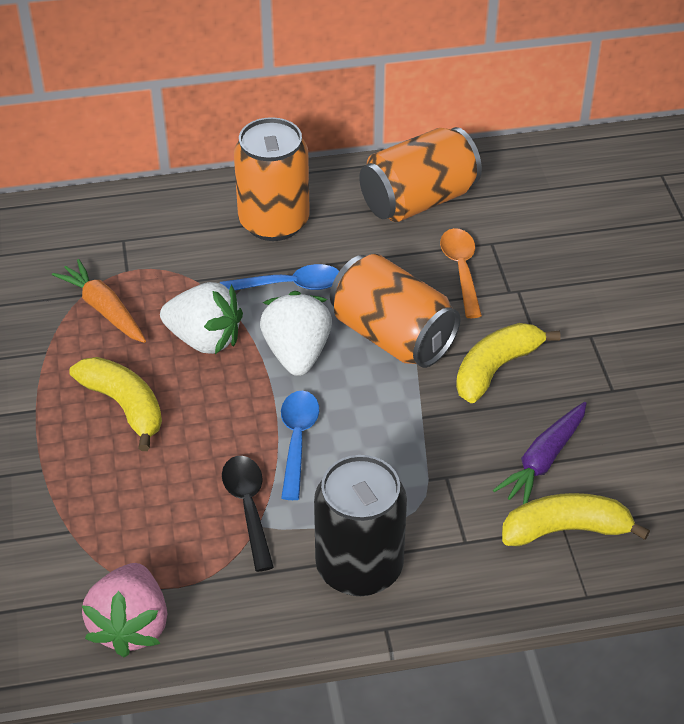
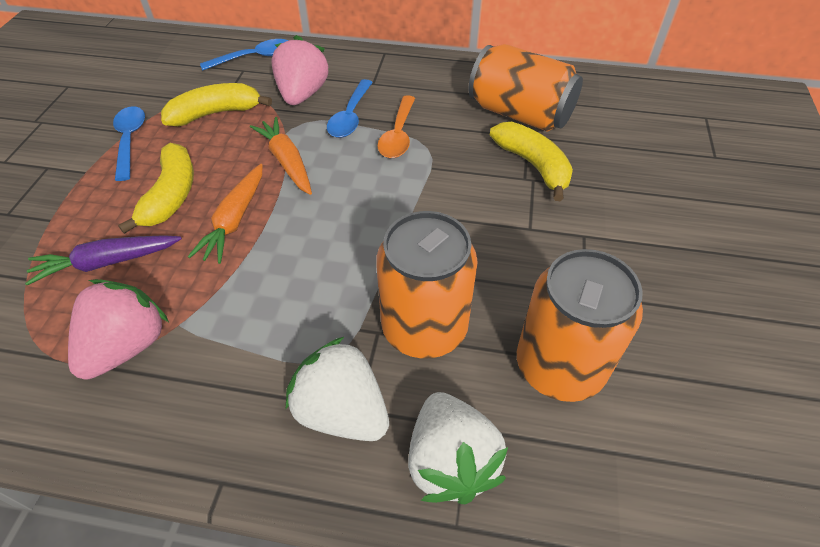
black can: [314,455,407,596] = 1 -> none = 0
black spoon: [222,456,274,572] = 1 -> none = 0
blue spoon: [220,264,339,290] [281,391,319,500] = 2 -> [113,106,145,181] [200,39,289,70] [327,79,373,138] = 3
orange carrot: [52,259,146,343] = 1 -> [188,164,263,264] [250,117,312,195] = 2
pink strawberry: [82,563,167,657] = 1 -> [68,279,169,380] [271,35,329,105] = 2

